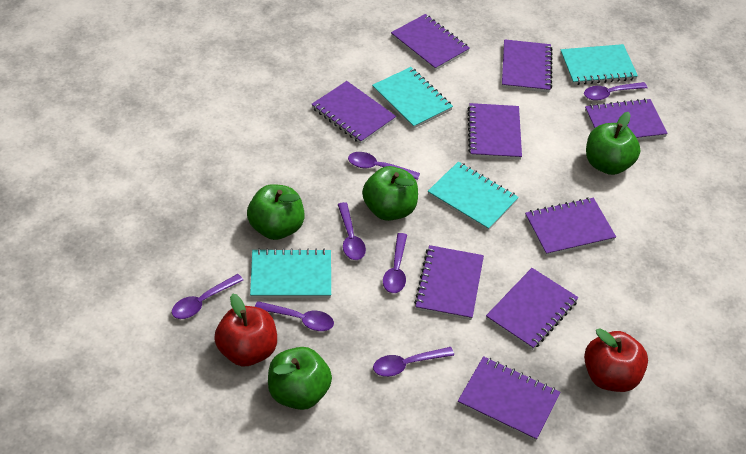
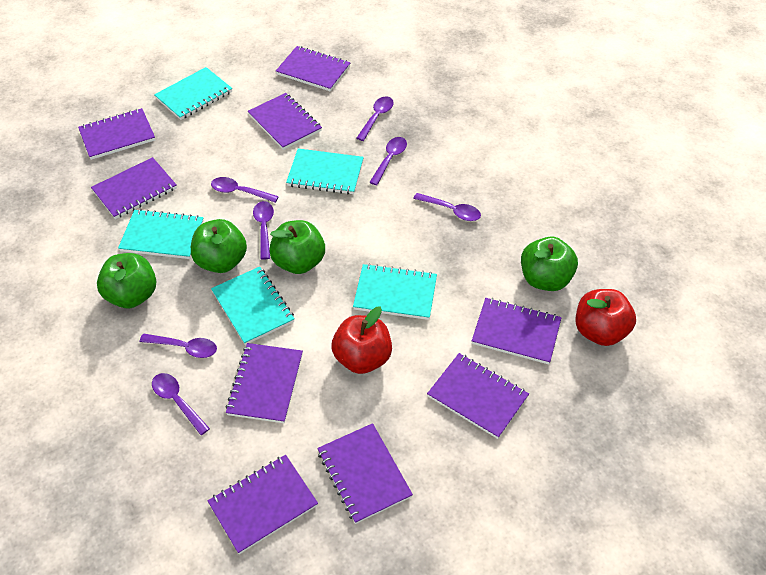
turquoise notebook: [250,248,331,298] [372,67,453,129] [428,162,519,231] [560,44,638,85] = 4 -> [118,209,204,259] [154,67,232,120] [211,267,295,345] [286,148,364,194] [353,263,437,320] = 5

